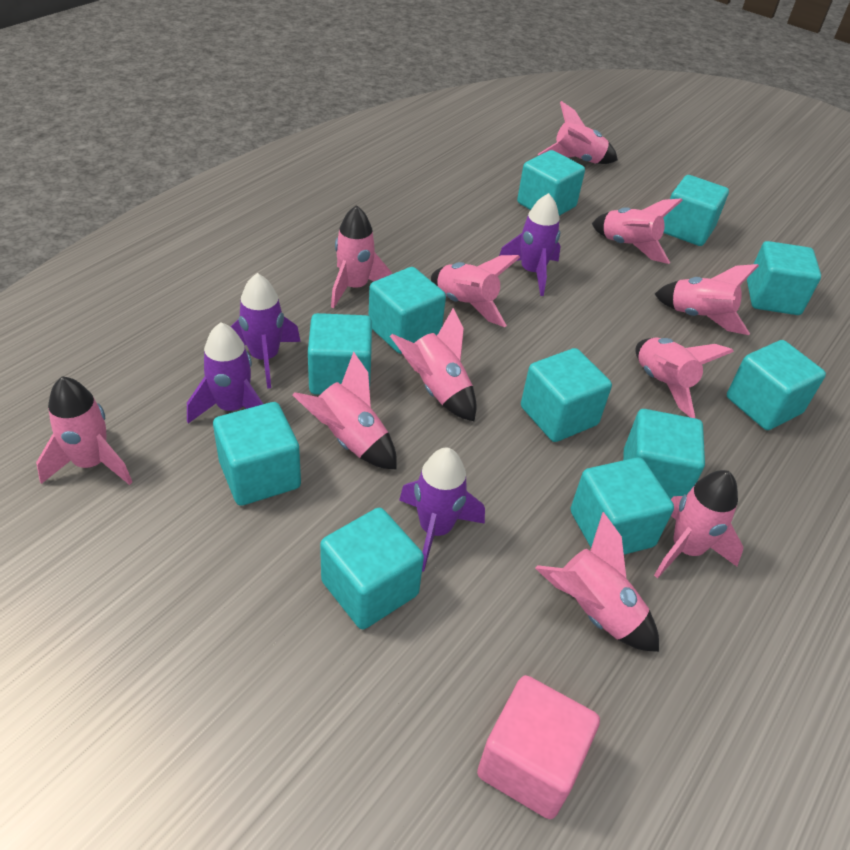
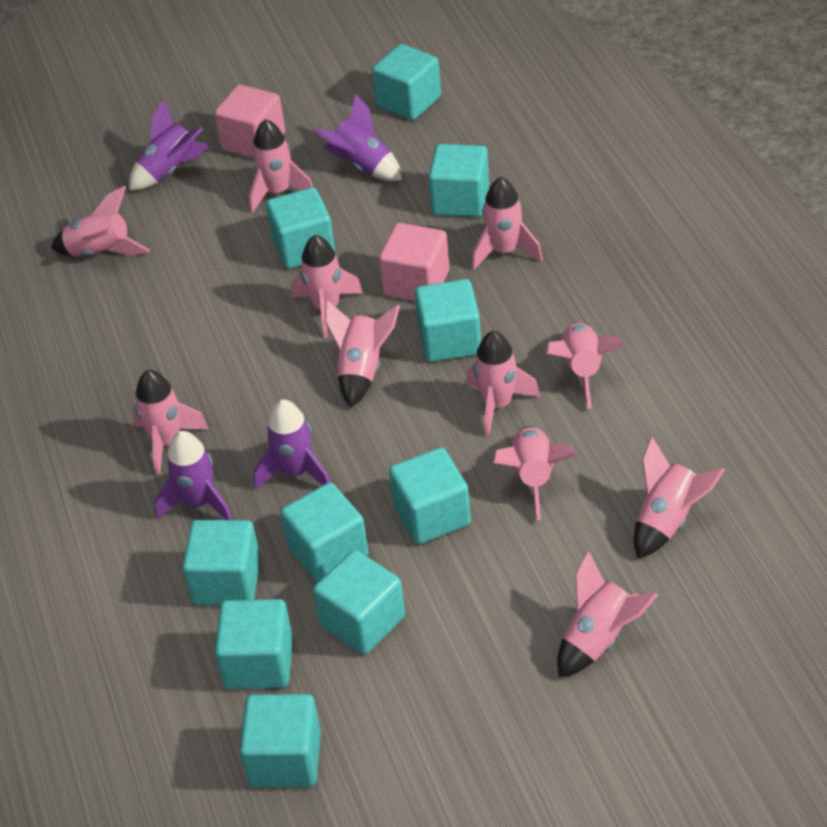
pink cube: [477,675,600,819] = 1 -> [214,85,285,158] [379,223,449,301] = 2
turquoise cube: [213,402,301,506] [308,313,372,395] [320,508,424,629] [368,267,446,354] [517,150,585,216] [521,348,612,442] [571,457,674,555] [623,409,705,499] [663,175,729,246] [727,340,826,430] [747,241,821,315] = 11 -> [182,520,261,605] [215,599,293,689] [240,694,321,787] [266,188,335,269] [280,483,369,583] [313,550,405,654] [372,44,441,120] [389,447,471,544] [415,279,481,362] [428,144,490,217] = 10

